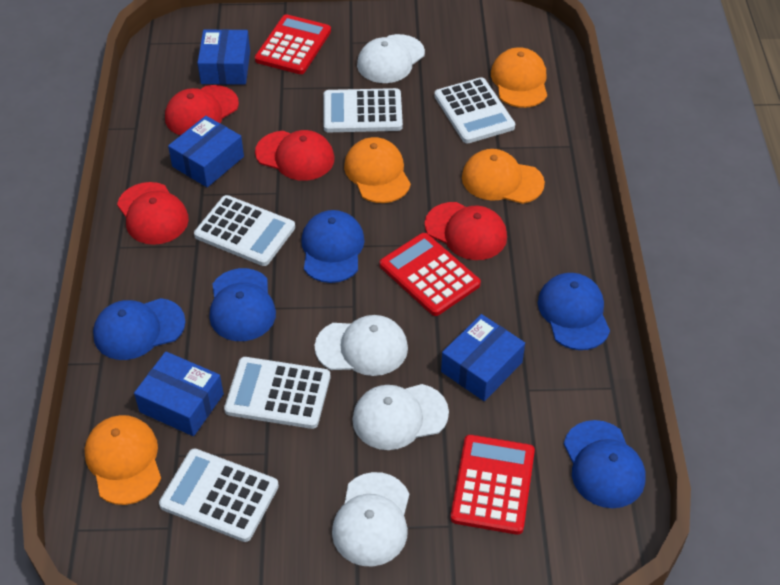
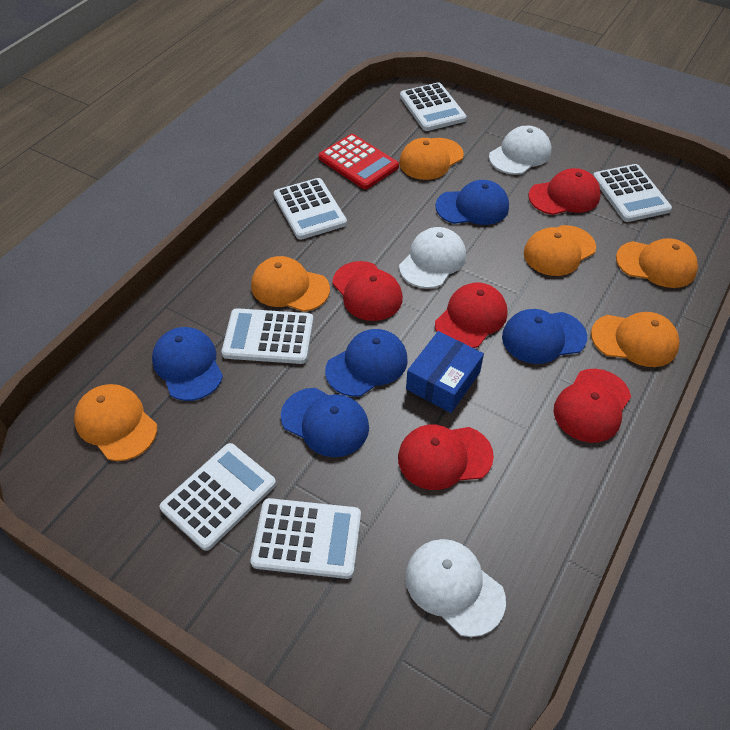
blue box: [134,351,224,436] [168,116,244,187] [197,29,250,85] [441,314,525,401] = 4 -> [406,331,484,413] = 1
orange cap: [85,415,161,505] [344,137,411,203] [462,149,545,204] [491,47,547,108] = 4 -> [74,384,157,461] [251,256,330,312] [399,138,464,180] [524,225,596,276] [591,312,680,367] [616,238,698,288] = 6
red calculator: [255,14,331,74] [380,233,481,316] [450,435,535,535] = 3 -> [318,134,399,189] = 1
red cap: [117,182,189,245] [165,85,239,135] [255,130,335,181] [425,202,507,260] = 4 -> [332,261,403,321] [398,424,494,490] [435,283,508,348] [529,168,601,215] [554,369,631,443] = 5
white calculator: [159,449,279,542] [194,195,295,266] [224,357,330,429] [324,88,403,132] [434,77,515,144] = 5 -> [160,443,276,551] [222,308,314,364] [251,498,361,579] [274,178,347,240] [400,82,467,131] [593,164,672,222] = 6
white cap: [315,315,408,376] [332,472,409,567] [352,384,449,450] [357,34,425,83] = 4 -> [399,227,466,288] [405,539,506,637] [489,126,551,175] = 3

